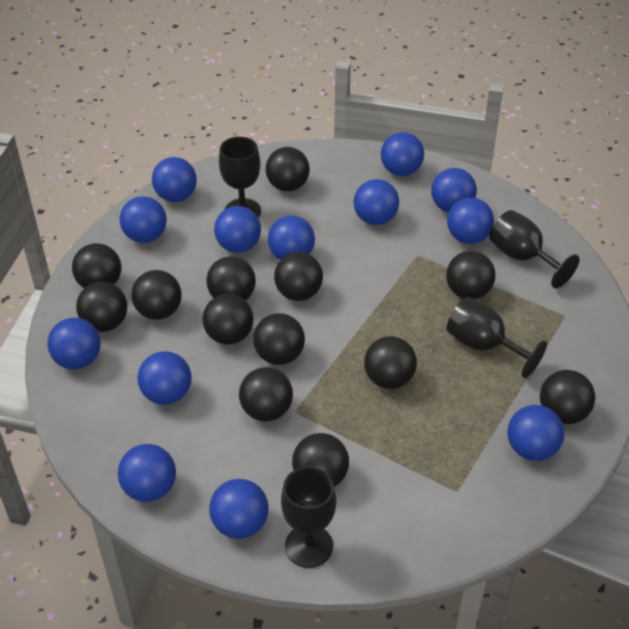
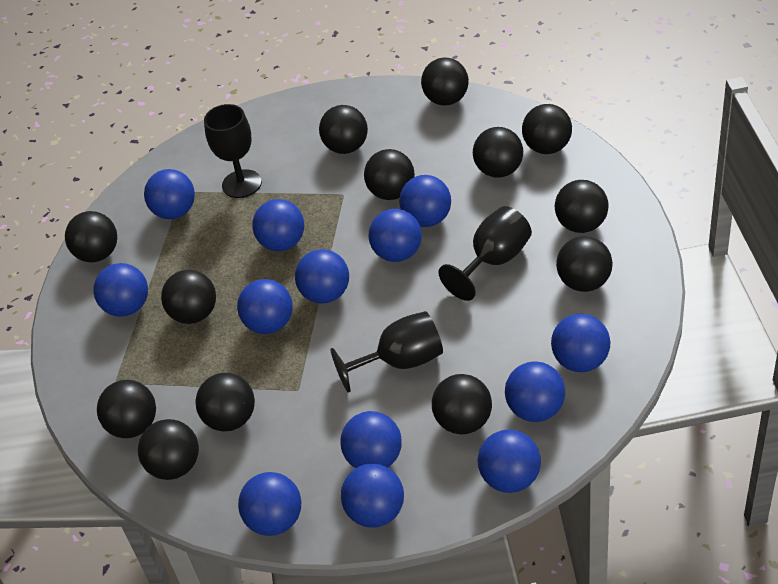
black goblet: [219,137,261,217] [281,466,336,568] [447,297,547,378] [489,210,580,288] = 4 -> [204,104,262,198] [330,311,443,393] [438,206,532,301] = 3

